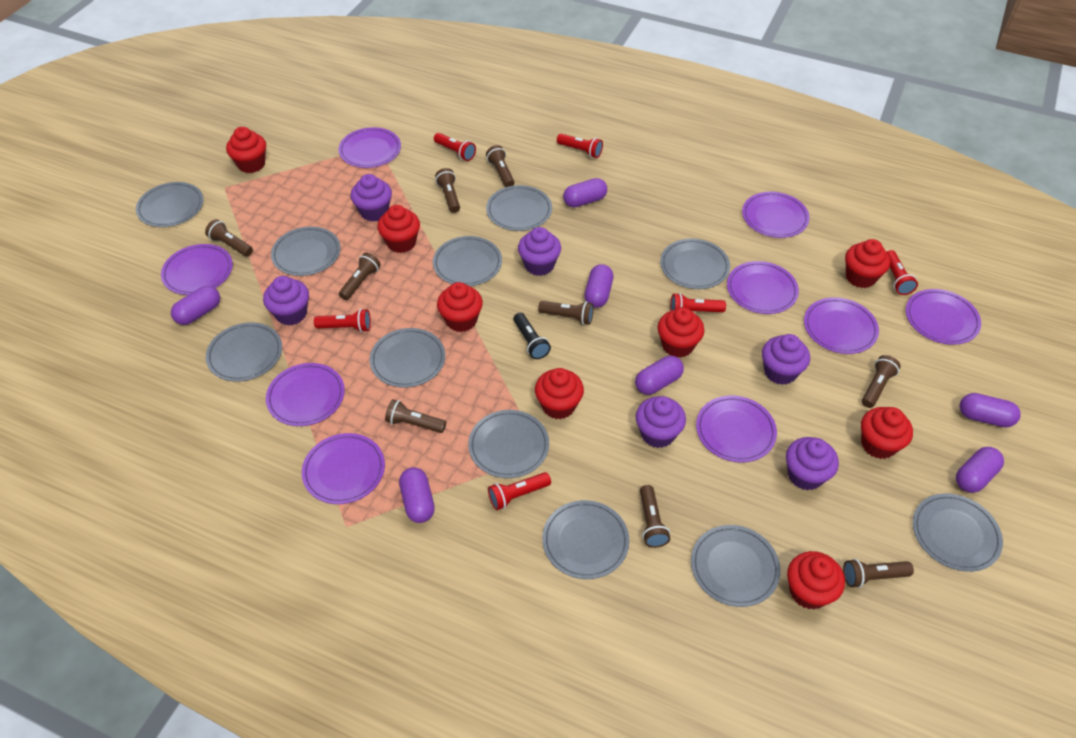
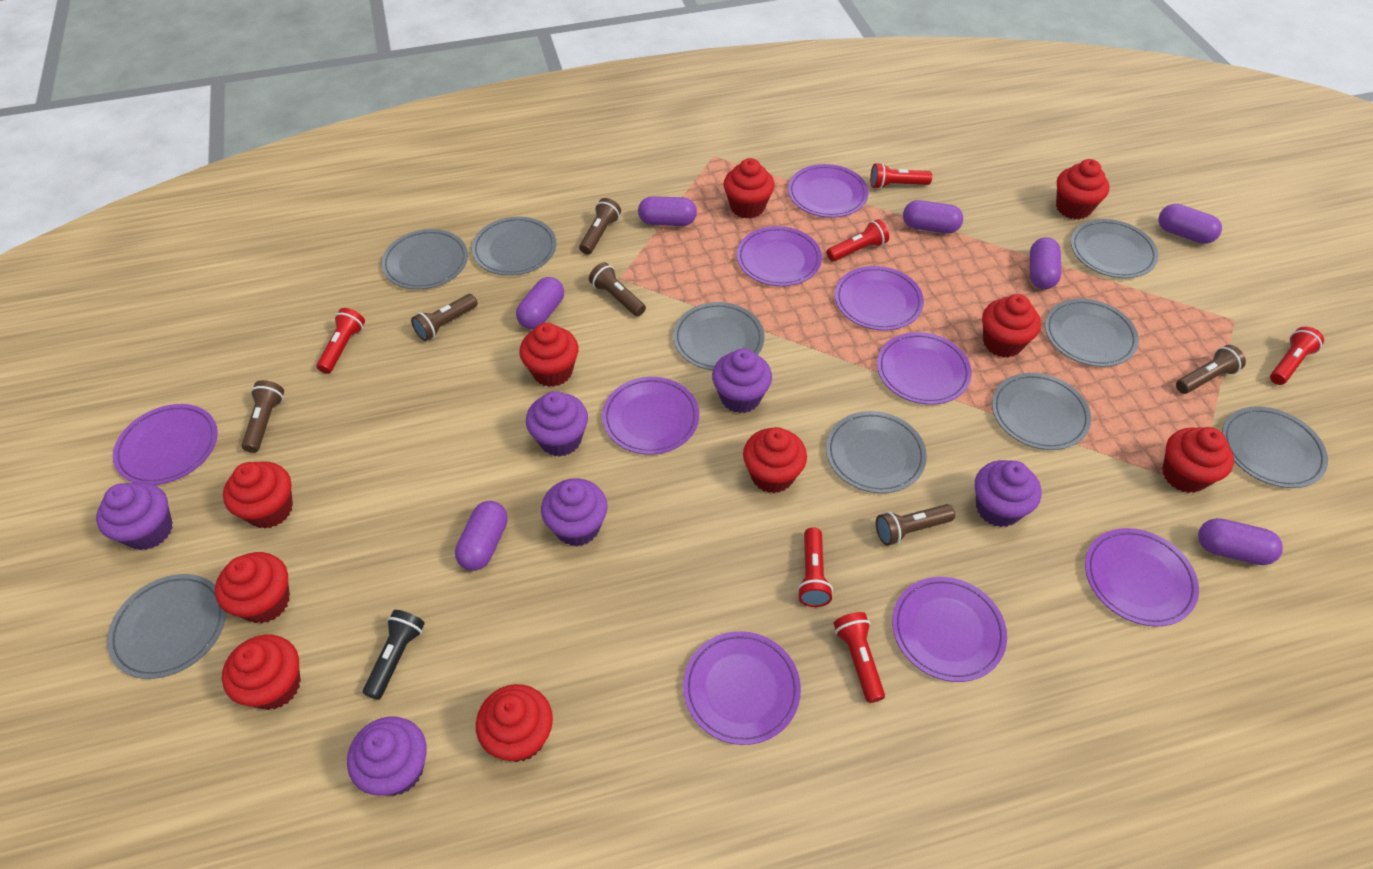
brown flashlight: [205,219,253,256] [339,252,381,300] [385,399,446,433] [435,168,460,213] [486,145,515,187] [538,301,594,325] [640,485,670,548] [843,559,914,588] [862,355,901,408] = 9 -> [242,380,284,453] [411,294,478,341] [579,198,621,255] [589,262,646,317] [876,504,955,546] [1176,345,1246,394] = 6
grey plate: [136,182,204,227] [206,322,282,382] [271,226,340,276] [370,328,445,388] [433,236,502,286] [468,410,549,478] [486,185,552,231] [542,500,629,579] [660,239,730,289] [691,525,781,607] [913,493,1003,572] = 11 -> [107,574,226,679] [381,229,468,289] [471,216,556,276] [673,302,764,370] [826,411,927,493] [992,373,1091,450] [1045,298,1139,367] [1071,219,1159,278] [1222,406,1328,488] = 9
red cupcake: [226,127,266,173] [377,205,420,253] [437,282,483,332] [535,368,584,419] [658,307,705,358] [787,551,845,610] [845,239,890,288] [861,407,913,459] = 8 -> [215,552,290,624] [222,635,301,710] [223,461,293,529] [476,684,553,762] [519,323,578,387] [724,158,774,219] [743,427,807,493] [982,294,1041,358] [1056,159,1110,220] [1162,427,1234,493] = 10

